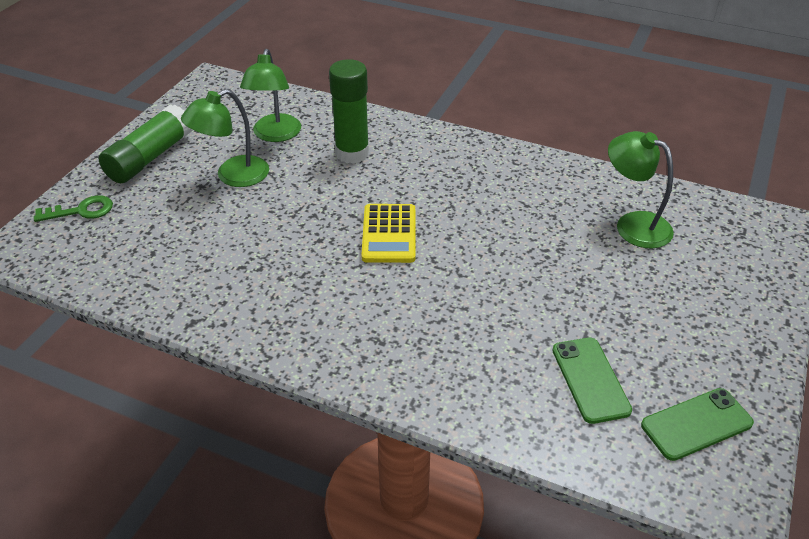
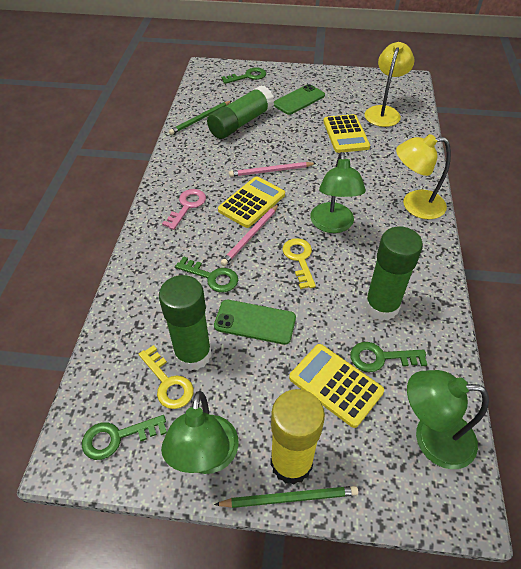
green glue stick: [99,104,192,183] [329,59,369,164] = 2 -> [159,275,212,371] [207,85,275,139] [364,227,423,321] = 3
green key: [34,195,113,222] = 1 -> [82,415,167,460] [175,256,238,292] [221,67,266,84] [350,342,427,372] = 4
green pencil: none = 0 -> [169,101,231,135] [214,486,358,508] = 2
pink key: none = 0 -> [162,189,206,230] = 1
pink pencil: none = 0 -> [221,204,279,266] [229,162,316,177] = 2
yellow calculator: [361,204,416,263] = 1 -> [218,176,285,228] [289,344,384,428] [323,114,370,153] = 3
yellow glue stick: none = 0 -> [270,389,325,485] = 1
yellow key: none = 0 -> [139,345,194,409] [283,238,316,289] = 2
yellow lamp: none = 0 -> [364,42,415,127] [396,134,451,219] = 2

